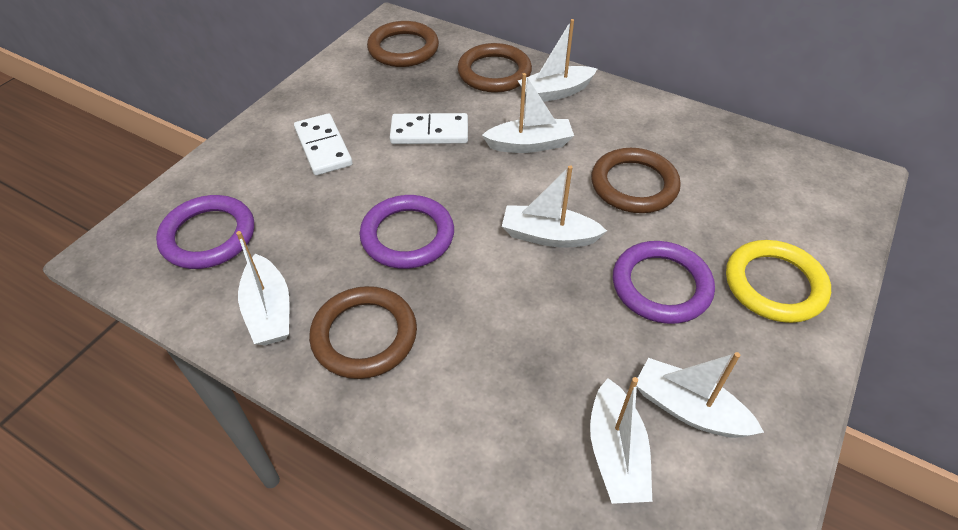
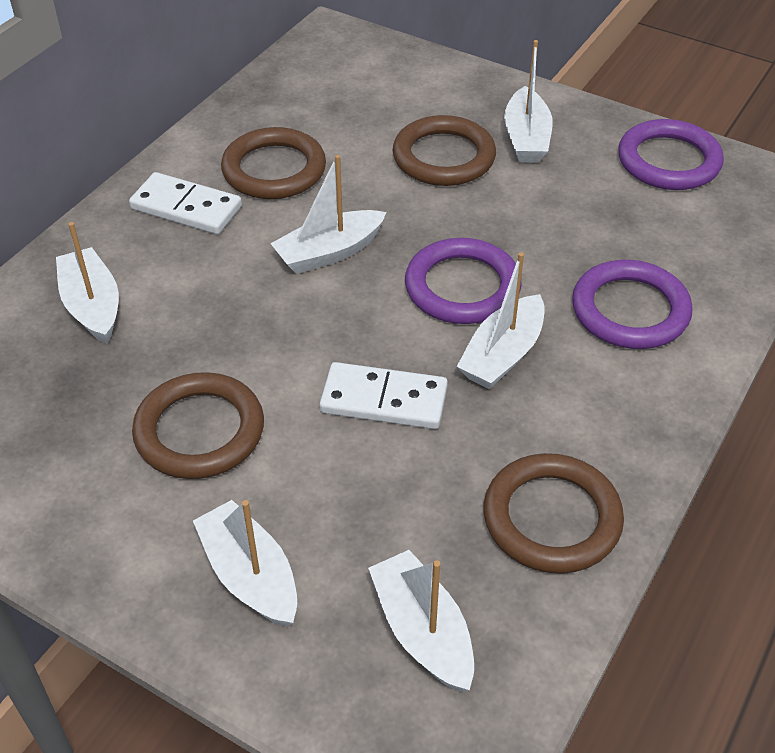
yellow ring: [726,240,831,323] = 1 -> none = 0

